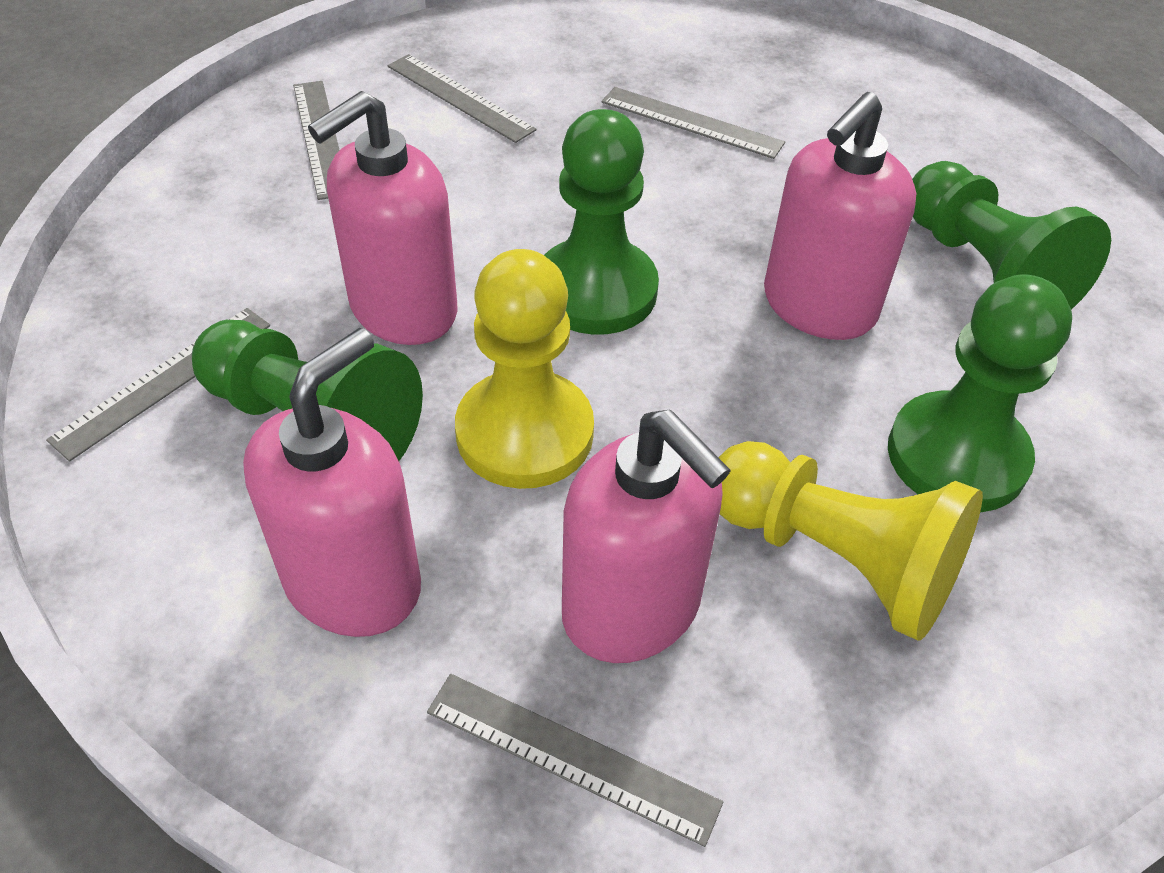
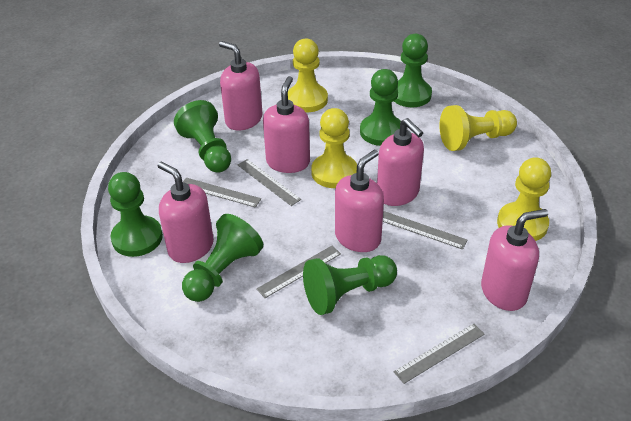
green pawn: [192,320,423,461] [544,109,659,335] [888,274,1072,512] [912,161,1111,310] = 4 -> [108,172,163,257] [174,100,231,173] [182,214,263,302] [303,255,397,315] [360,69,401,146] [394,34,432,107] = 6
pink soap dispenser: [243,328,421,637] [308,91,457,345] [562,409,731,663] [764,92,916,340] = 4 -> [157,162,214,263] [219,41,262,131] [263,76,310,173] [335,150,384,252] [377,118,424,206] [481,209,548,311] = 6
yellow pawn: [455,249,594,489] [718,441,983,641] = 2 -> [288,39,328,112] [311,108,357,188] [439,105,517,151] [497,157,551,241] = 4

